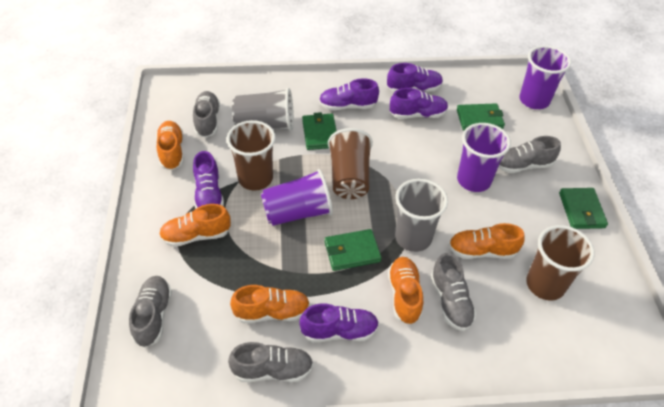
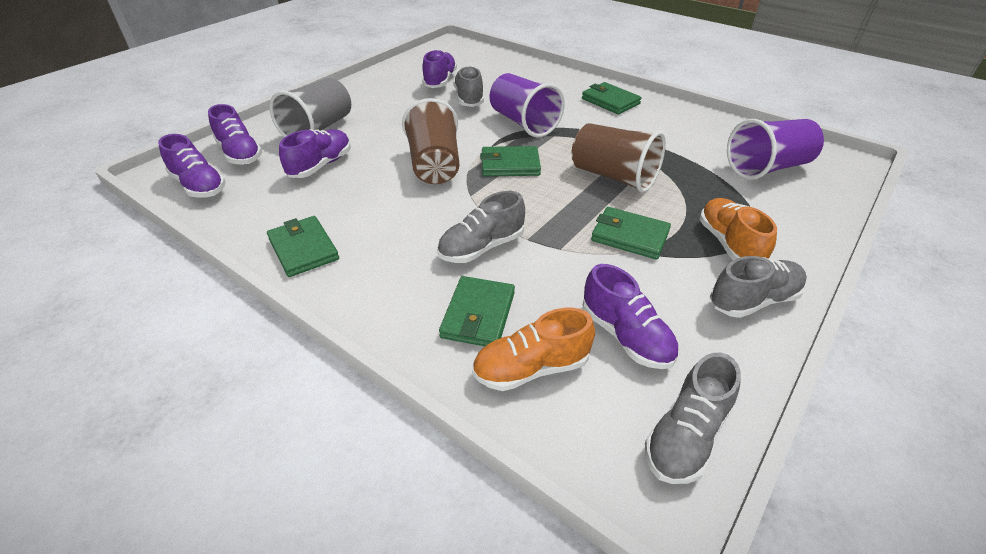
brown cup: [226,120,276,190] [328,128,373,199] [526,225,595,301] = 3 -> [402,98,459,184] [572,123,666,193] = 2
green wallet: [302,112,337,150] [325,229,382,271] [457,103,505,130] [559,188,608,229] = 4 -> [267,216,339,277] [439,276,515,346] [480,146,541,176] [582,82,641,114] [591,207,671,260] = 5
grey cup: [232,88,294,131] [395,179,448,252] = 2 -> [269,78,351,138] = 1
grey shoe: [129,276,172,348] [193,91,220,138] [228,342,313,382] [431,253,477,331] [498,136,561,173] = 5 -> [437,191,525,263] [453,66,484,107] [645,353,741,484] [710,256,807,318] = 4
orange shoe: [156,121,184,170] [159,204,231,247] [230,285,310,323] [388,257,423,325] [449,223,525,259] = 5 -> [472,308,595,391] [699,198,777,260] = 2
purple cup: [261,169,333,226] [457,123,511,192] [519,45,571,109] = 3 -> [489,73,565,137] [727,119,824,180] = 2

